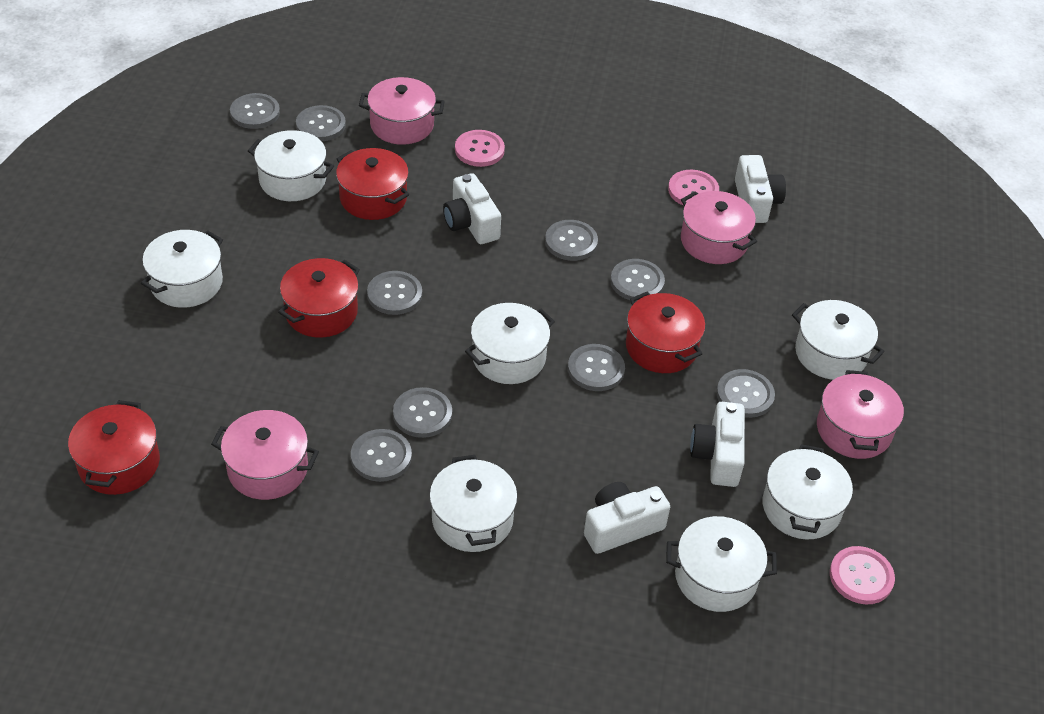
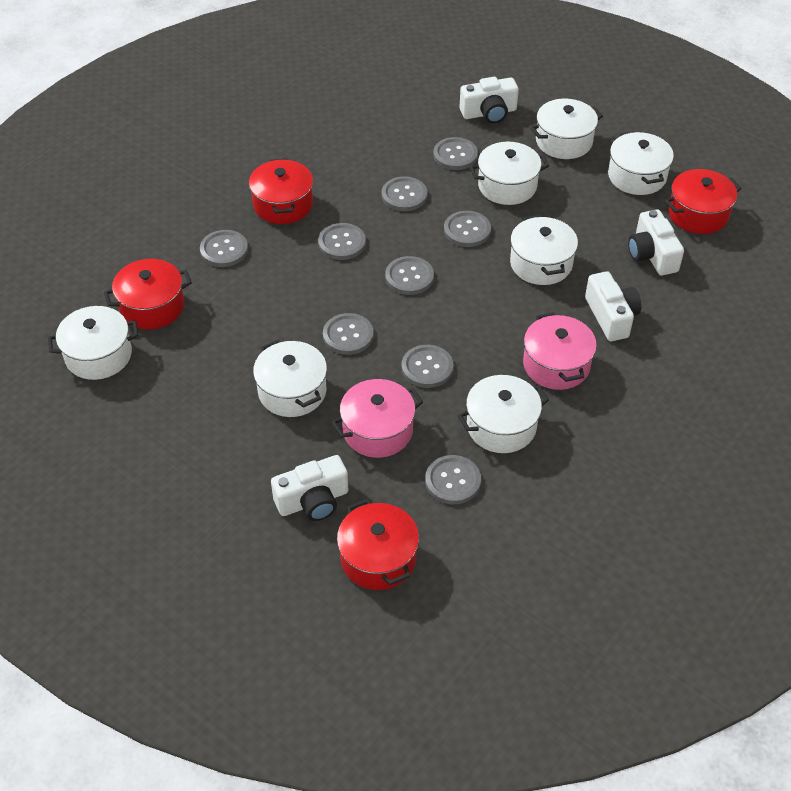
pink button: [455,130,505,167] [668,170,719,206] [830,546,895,604] = 3 -> none = 0
pink pot: [211,410,319,500] [359,77,445,145] [681,191,757,264] [817,370,904,459] = 4 -> [331,379,423,458] [523,312,597,390] = 2

